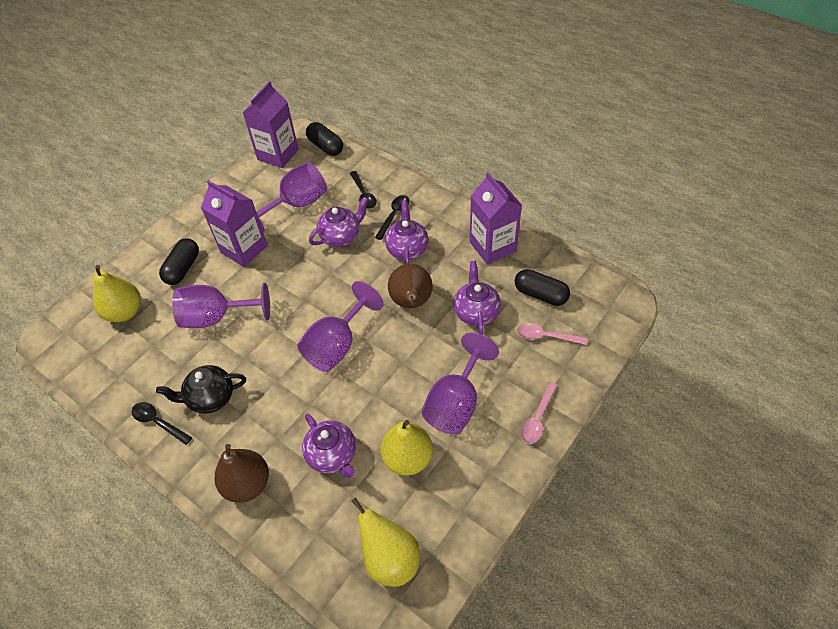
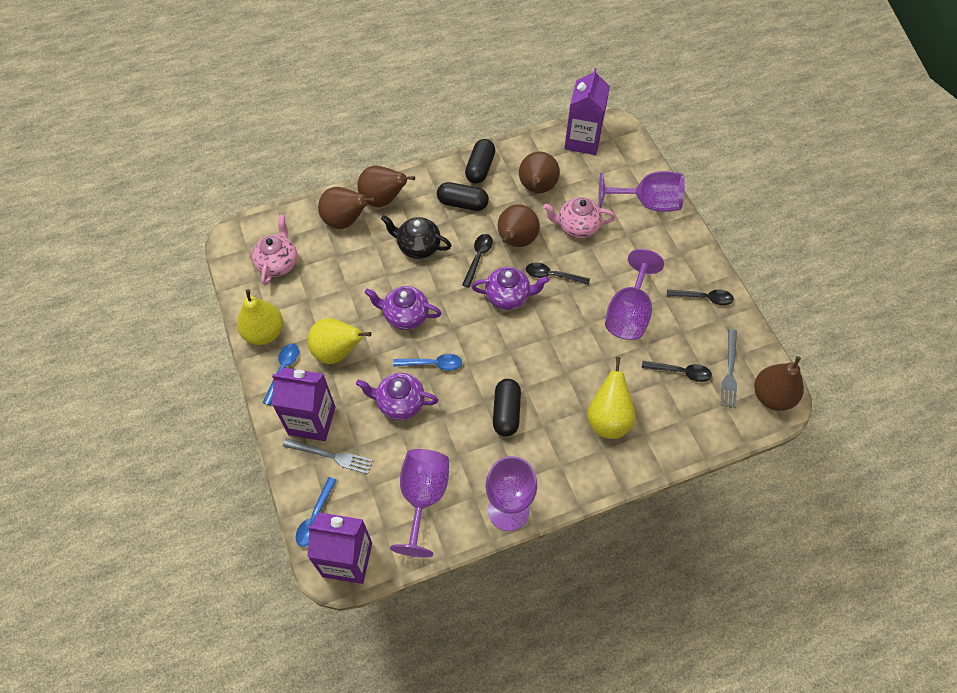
black spoon: [132,402,192,445] [350,171,377,209] [375,195,409,240] = 3 -> [462,234,493,287] [526,262,590,285] [642,361,712,382] [667,290,734,305] = 4
blue spoon: none = 0 -> [263,343,299,405] [295,477,337,547] [393,354,462,371] = 3
brown pear: [215,444,269,503] [388,264,432,308] = 2 -> [318,187,376,229] [357,166,415,207] [498,204,540,247] [519,152,560,193] [754,356,804,411] = 5
grey fork: none = 0 -> [283,438,373,474] [721,329,737,408] = 2
pink spoon: [517,323,587,345] [520,382,557,444] = 2 -> none = 0
pink teapot: none = 0 -> [252,215,297,285] [543,197,615,238] = 2
purple teapot: [302,413,356,478] [309,197,368,247] [385,200,428,264] [454,261,501,335] = 4 -> [356,373,438,420] [365,286,441,330] [472,267,549,310] = 3

